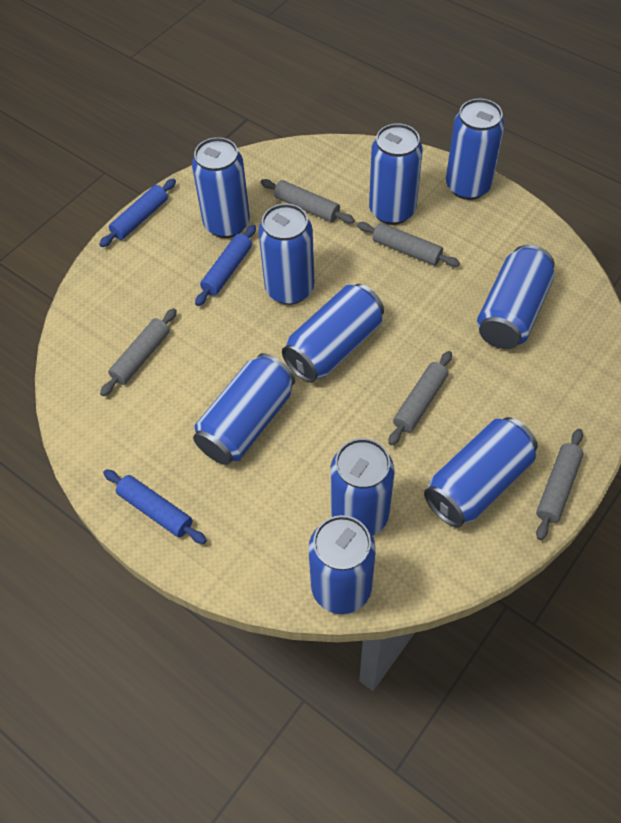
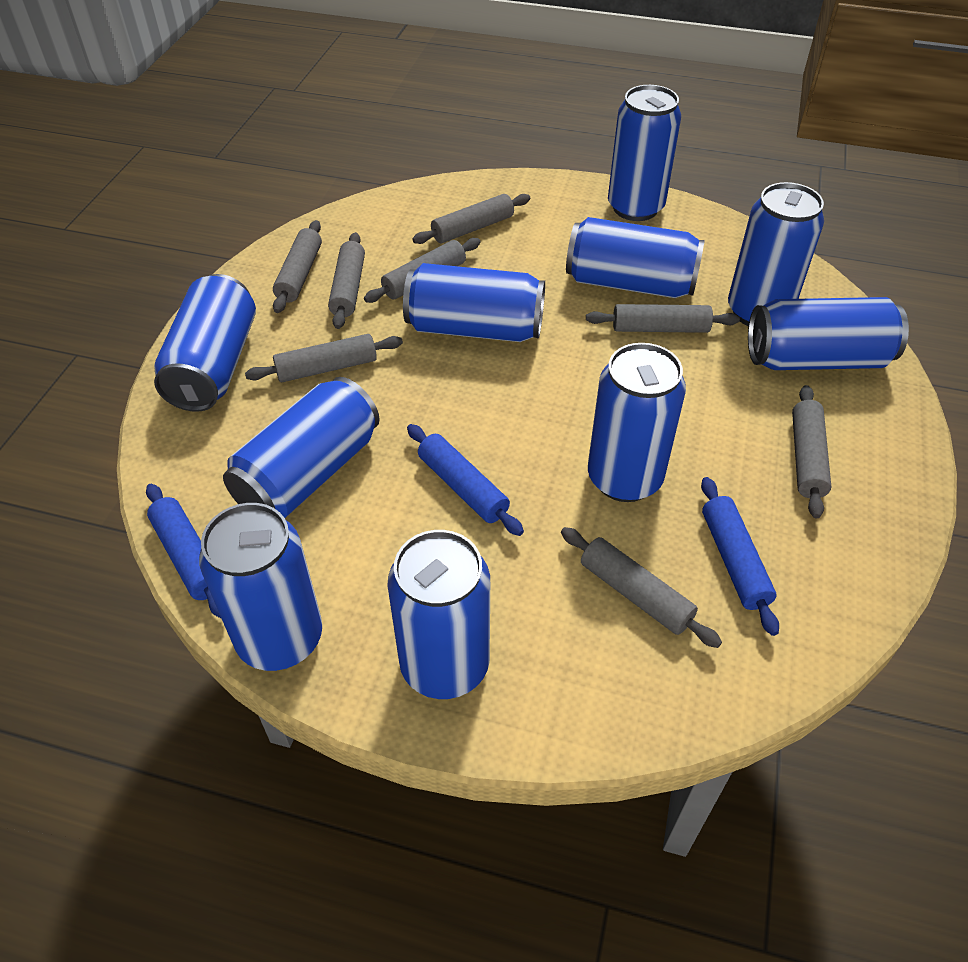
grey rolling pin: [100,308,177,396] [261,179,355,224] [357,222,460,267] [388,351,452,445] [536,429,584,540] = 5 -> [245,334,403,382] [273,220,322,313] [328,232,365,329] [364,238,481,303] [412,194,530,244] [561,527,722,648] [586,304,740,333] [792,385,831,518] = 8

